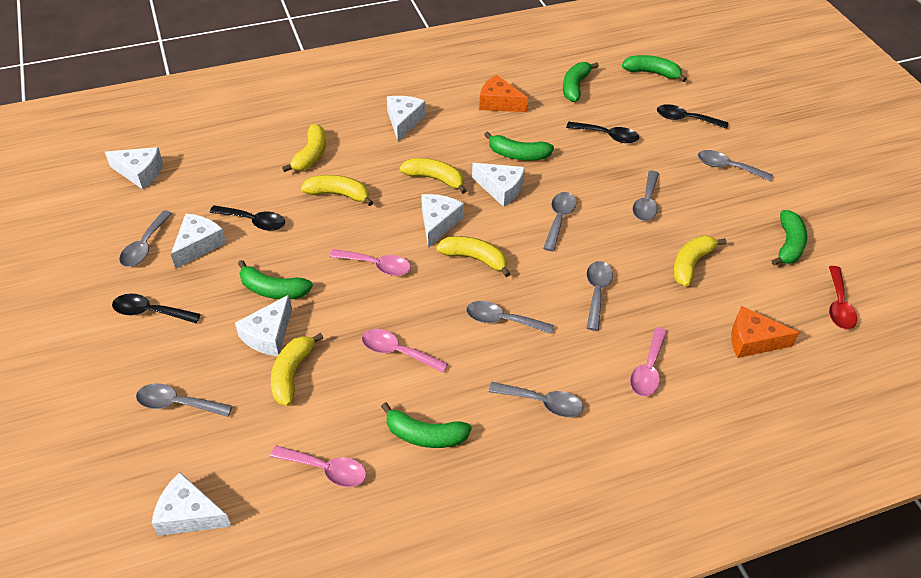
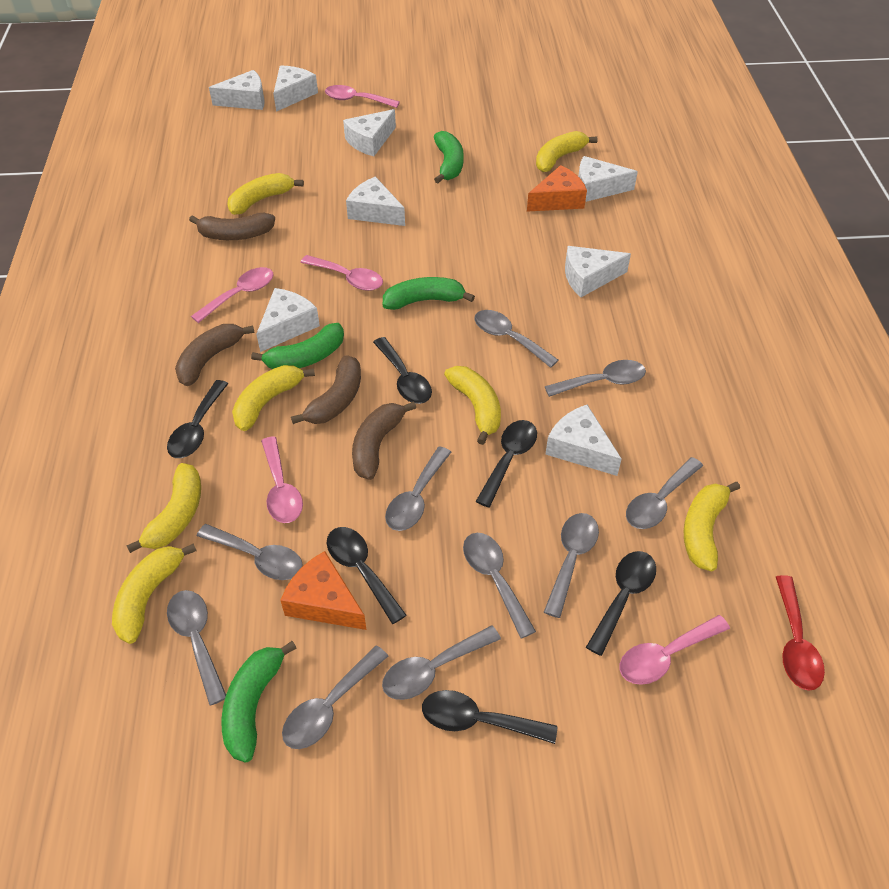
black spoon: [112,294,201,323] [209,205,285,231] [566,122,639,143] [657,104,728,129] = 4 -> [167,380,228,458] [327,527,407,624] [373,337,432,404] [422,690,557,744] [475,420,537,508] [586,551,656,656] = 6
brown banana: none = 0 -> [175,324,255,386] [189,213,275,240] [291,355,361,424] [352,401,416,480] = 4
green banana: [238,260,313,299] [381,402,472,448] [484,131,554,161] [563,62,599,102] [622,55,687,82] [772,210,807,266] = 6 -> [221,641,297,763] [251,323,344,369] [383,277,475,310] [434,131,464,183] = 4
grey spoon: [119,210,173,267] [136,383,232,417] [466,301,554,334] [488,382,583,417] [543,192,576,251] [587,261,613,331] [633,171,659,221] [698,150,773,182] = 8 -> [167,590,226,705] [197,524,303,580] [282,645,388,749] [382,625,501,700] [385,446,451,531] [463,533,536,638] [474,310,558,368] [544,513,599,618] [545,360,646,397] [626,457,703,529] = 10
pink spoon: [270,445,366,487] [329,249,411,276] [362,329,448,373] [630,327,667,397] = 4 -> [191,267,273,323] [261,436,303,523] [300,255,383,291] [325,85,400,108] [620,615,730,685] = 5
white cheese: [105,147,163,189] [152,472,232,536] [171,214,226,269] [235,295,292,356] [387,96,426,141] [421,194,464,247] [472,163,525,207] = 7 -> [209,70,265,110] [256,288,320,352] [273,65,318,112] [343,109,396,156] [346,177,405,226] [546,405,622,476] [565,246,631,297] [578,156,638,202] = 8
yellow banana: [271,333,323,406] [282,124,326,172] [301,175,373,206] [399,158,467,194] [436,236,510,277] [673,235,726,287] = 6 -> [112,543,197,644] [126,463,201,553] [227,173,304,215] [232,365,315,431] [444,366,501,445] [536,131,598,172] [683,482,740,571] = 7

